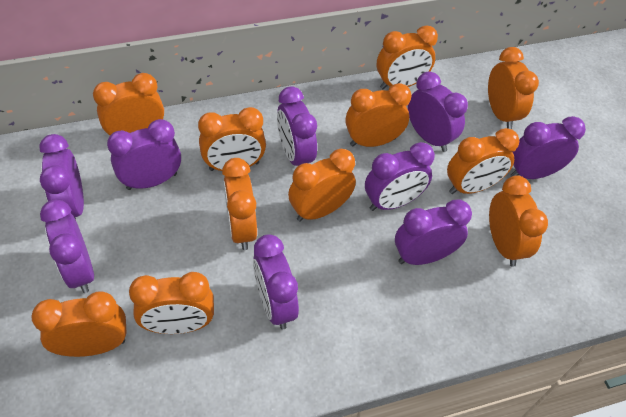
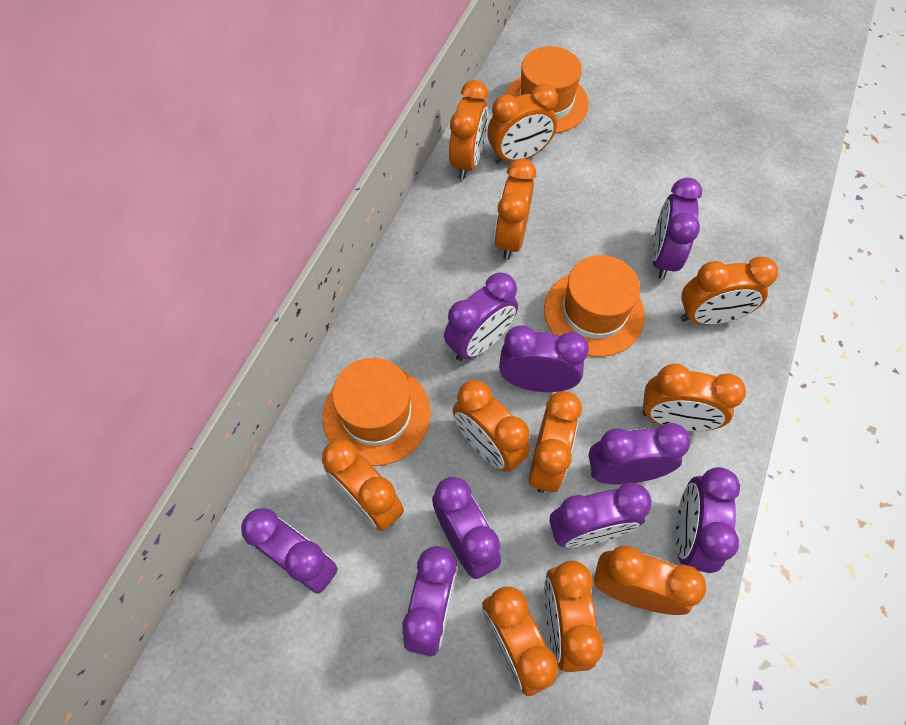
orange hat: none = 0 -> [322,358,431,466] [505,46,589,134] [544,255,645,357] = 3

